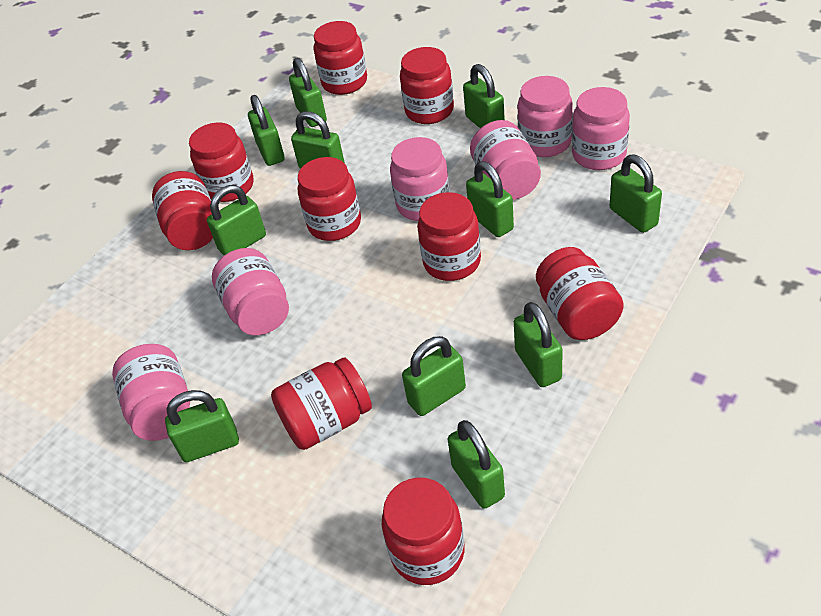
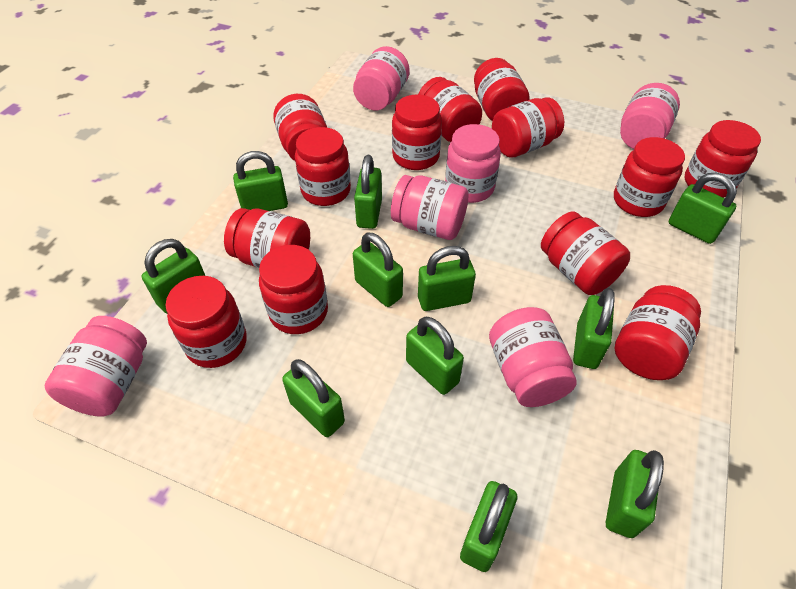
red jar: [152,171,213,250] [189,123,254,202] [271,358,372,450] [298,157,361,241] [313,21,367,95] [382,478,465,585] [400,47,454,124] [417,192,481,281] [536,247,624,340] = 9 -> [166,276,247,368] [224,208,310,268] [259,245,328,334] [273,94,327,161] [295,127,351,206] [392,94,442,170] [418,77,482,142] [474,58,530,121] [492,97,564,158] [541,212,630,295] [614,137,685,217] [615,285,701,380] [684,120,761,198] = 13

